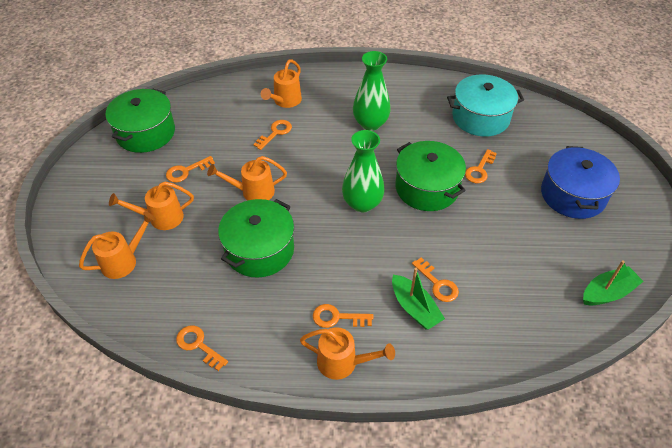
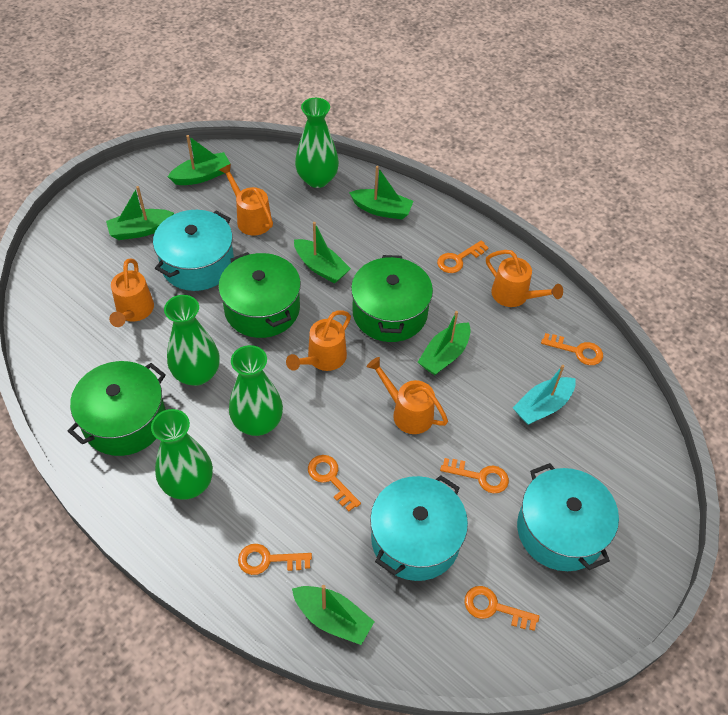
blue pot: [541,146,620,219] = 1 -> none = 0
green boat: [392,268,445,330] [583,260,644,305] = 2 -> [106,186,174,240] [168,135,231,185] [292,585,375,645] [294,222,351,283] [349,166,413,220] [418,311,471,375] = 6
green vase: [342,130,385,213] [353,51,391,131] = 2 -> [151,409,213,499] [164,295,220,386] [229,345,283,436] [295,98,339,188] = 4
turquoise boat: none = 0 -> [513,365,576,425] = 1
turquoise pot: [447,75,524,137] = 1 -> [153,210,234,291] [370,475,468,581] [517,463,619,571] = 3

